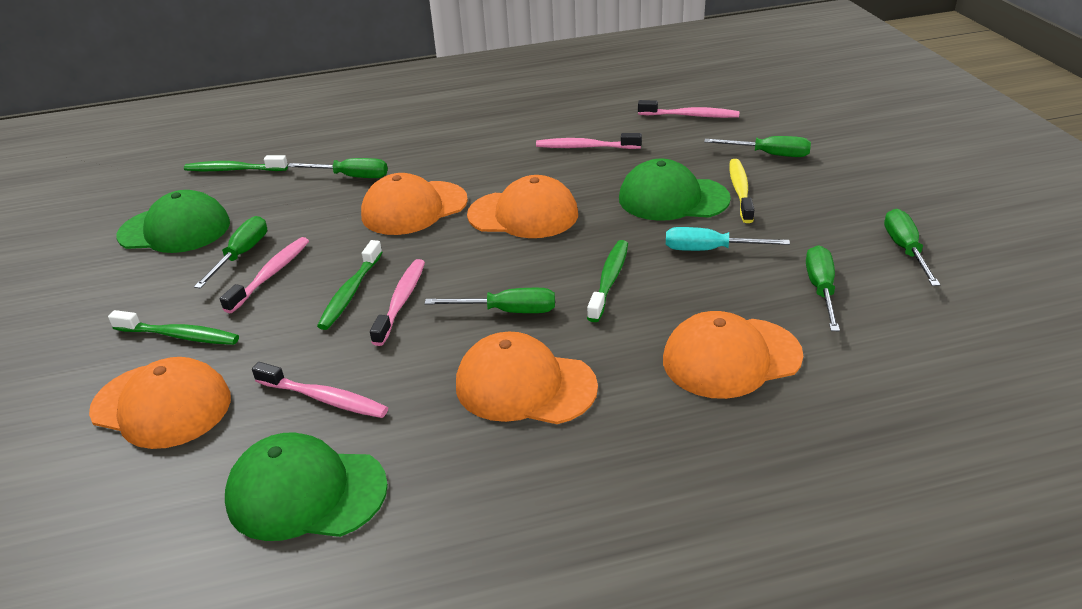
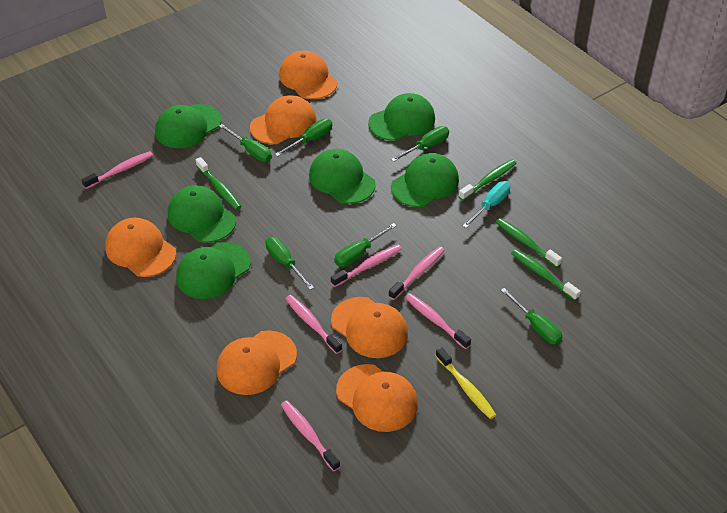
green cap: [117,190,230,253] [225,432,388,541] [619,159,731,221] = 3 -> [155,104,222,148] [168,185,236,243] [176,242,251,299] [309,149,376,204] [368,93,435,141] [391,153,459,207] = 6
orange cap: [89,357,231,449] [361,173,468,235] [456,332,598,424] [467,175,578,238] [663,311,803,399] = 5 -> [105,218,176,277] [217,330,297,395] [250,95,317,144] [279,51,337,99] [331,297,408,358] [336,364,418,432] = 6
pink toothbrush: [220,237,309,313] [252,362,388,418] [370,259,425,346] [536,133,642,149] [638,100,739,118] = 5 -> [81,151,153,189] [281,401,340,471] [286,295,342,354] [331,244,402,287] [389,246,445,300] [405,293,471,349] = 6

